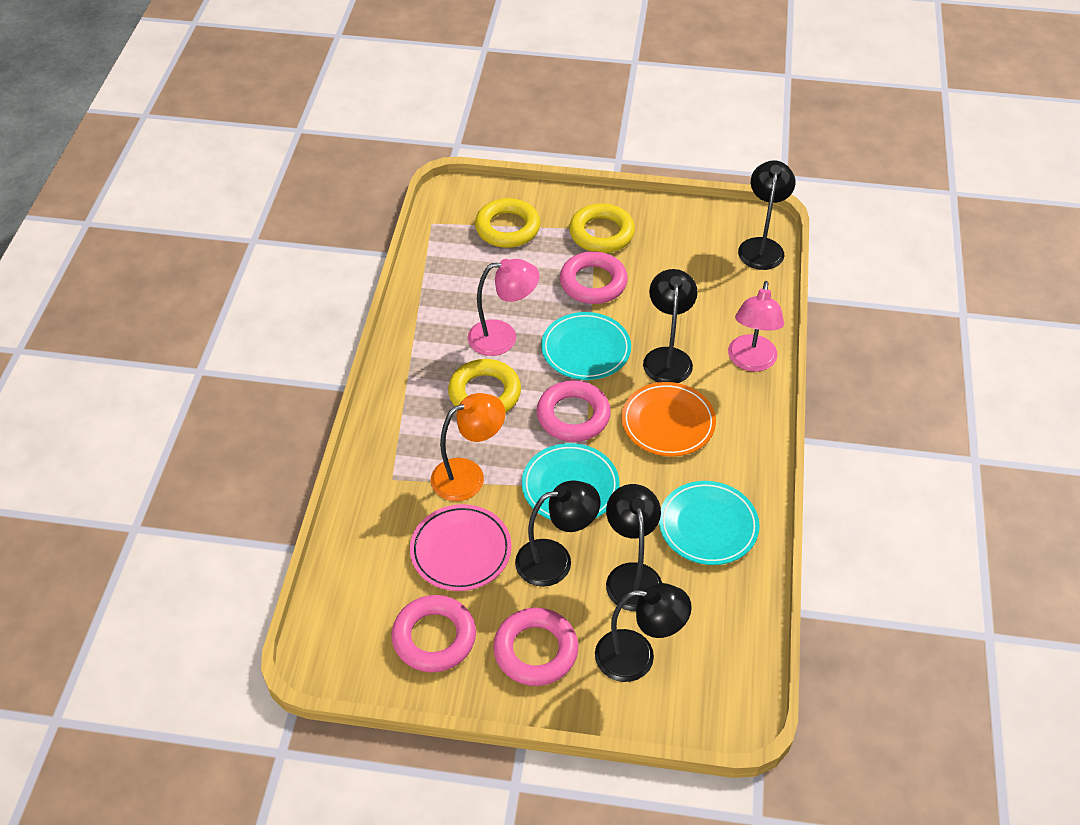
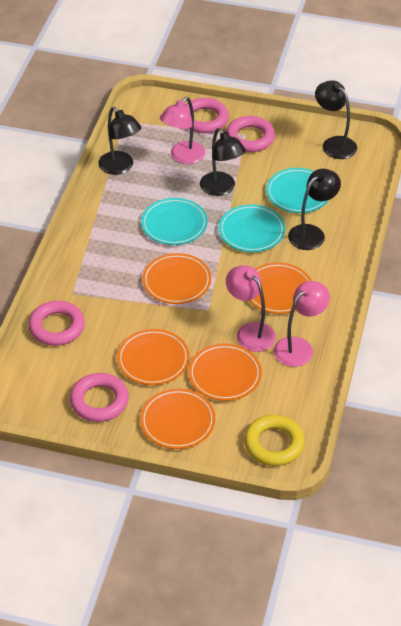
black lamp: [515,480,601,587] [595,583,692,682] [606,484,662,611] [643,269,698,383] [738,160,795,270] = 5 -> [99,107,141,175] [200,128,246,196] [288,169,341,250] [315,80,357,159] = 4
orange lamp: [431,393,505,501] = 1 -> none = 0
orange plate: [622,382,716,457] = 1 -> [117,329,189,385] [140,389,215,449] [142,253,211,304] [188,343,262,401] [249,262,312,314] = 5
pink lamp: [468,259,540,356] [728,281,784,372] = 2 -> [160,97,205,164] [226,265,276,352] [273,281,330,367] = 3
pink plate: [410,504,512,591] = 1 -> none = 0
yellow ring: [448,359,521,413] [475,198,540,248] [569,203,635,253] = 3 -> [244,415,305,466] = 1

